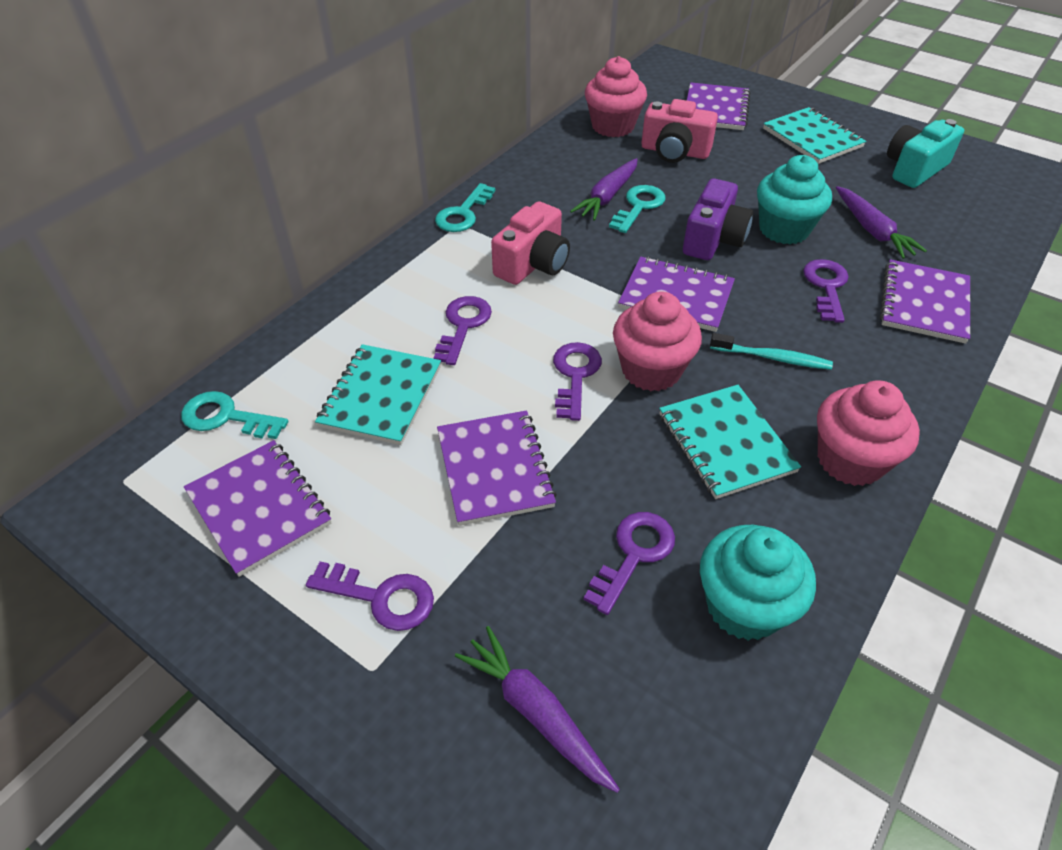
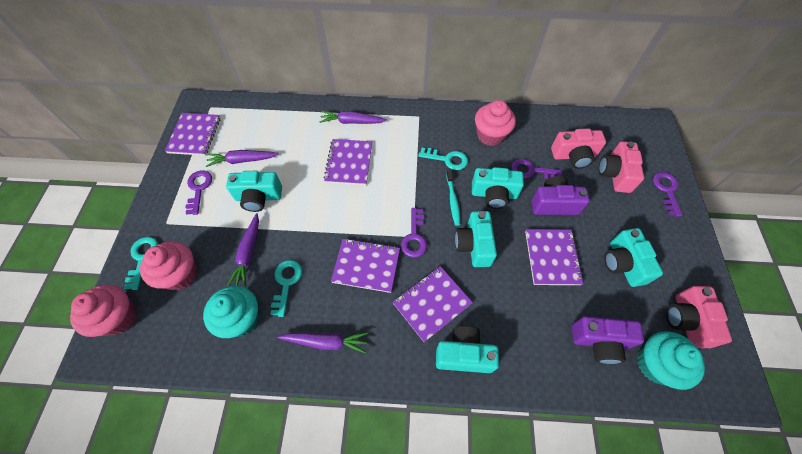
pink camera: [491,201,570,285] [641,99,718,163] = 2 -> [551,128,606,169] [598,141,644,193] [666,286,732,348] = 3
purple camera: [683,178,753,260] = 1 -> [531,176,590,215] [572,316,644,364] = 2
purple carrot: [455,626,620,793] [570,158,638,221] [836,186,927,259] = 3 -> [206,150,279,167] [227,213,259,287] [278,332,368,353] [319,111,387,124] = 4
purple key: [306,561,434,631] [434,296,492,365] [553,342,602,421] [584,512,675,615] [803,259,848,323] = 5 -> [185,170,212,215] [401,208,427,257] [511,159,562,179] [653,172,682,217] = 4
turquoise camera: [887,119,964,188] = 1 -> [226,171,282,212] [436,326,499,373] [455,211,497,267] [472,167,524,209] [604,228,663,287] = 5
turquoise notebook: [315,344,441,445] [659,385,801,499] [763,107,866,164] = 3 -> none = 0

